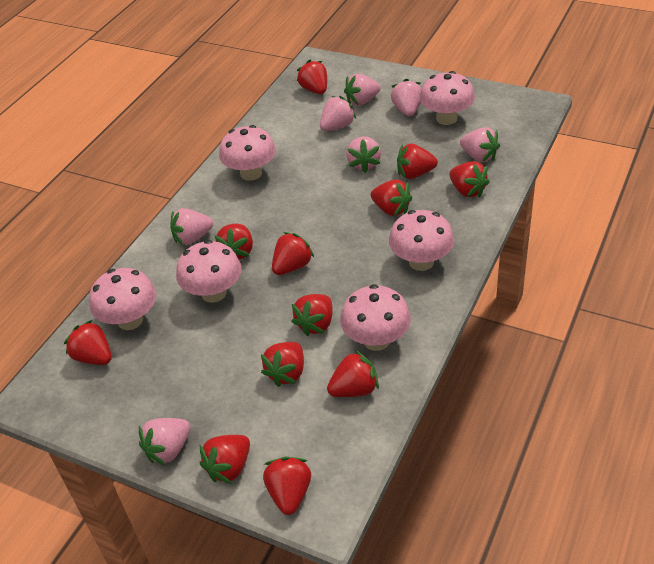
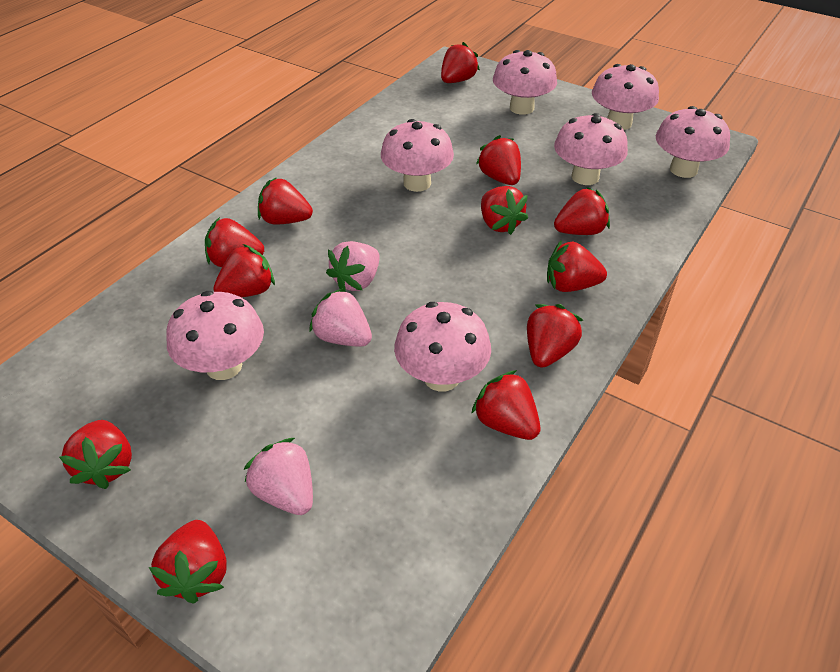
pink mushroom: [89,268,156,330] [176,240,242,303] [219,125,276,181] [340,284,411,351] [389,210,454,271] [420,71,475,125] = 6 -> [166,291,264,380] [381,119,454,192] [394,302,491,391] [493,50,557,115] [554,113,628,185] [592,64,659,130] [656,106,730,178] = 7
pink strawberry: [139,418,190,466] [170,208,213,245] [320,96,356,131] [344,74,381,106] [346,136,381,173] [391,79,422,116] [460,127,500,162] = 7 -> [244,438,313,515] [309,288,372,347] [326,241,379,292] = 3

